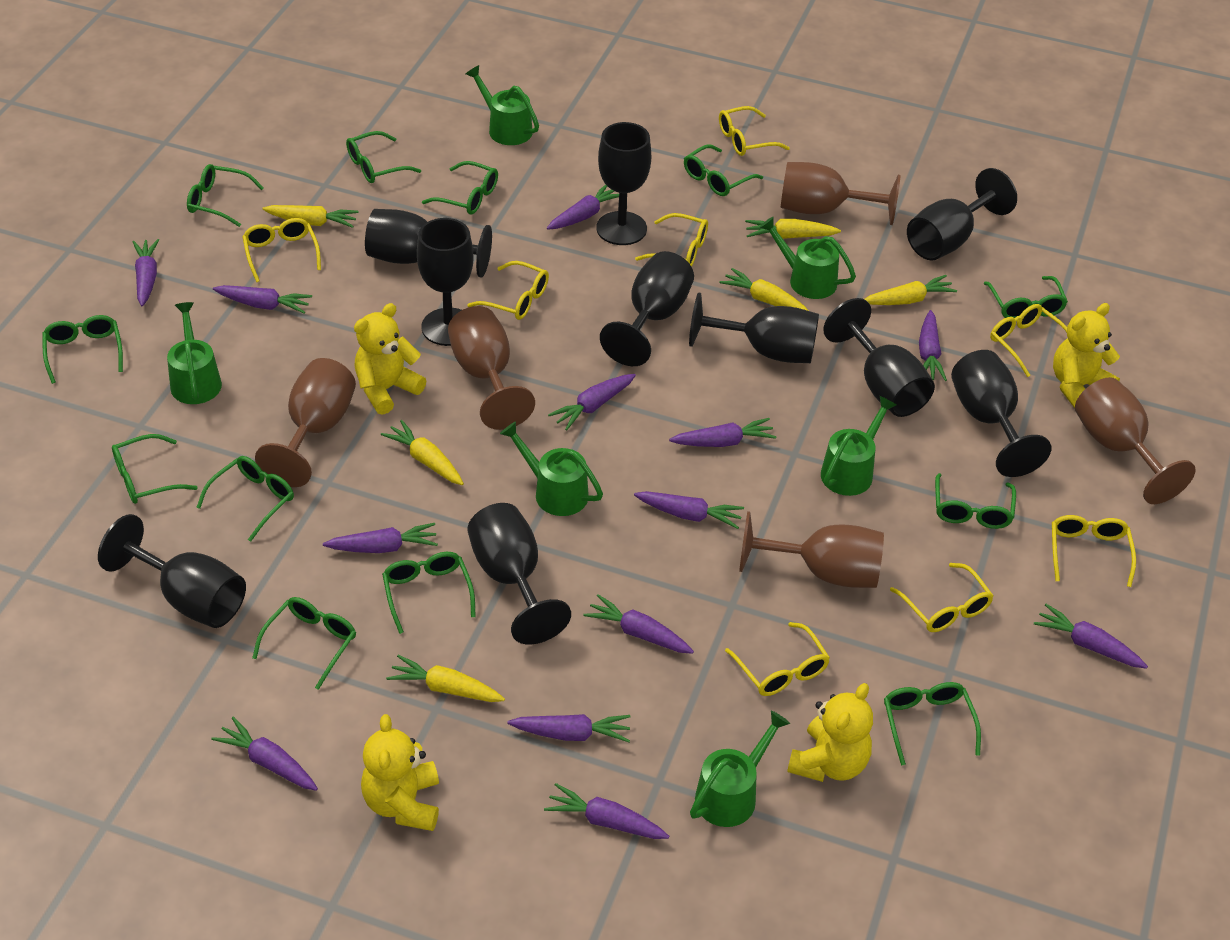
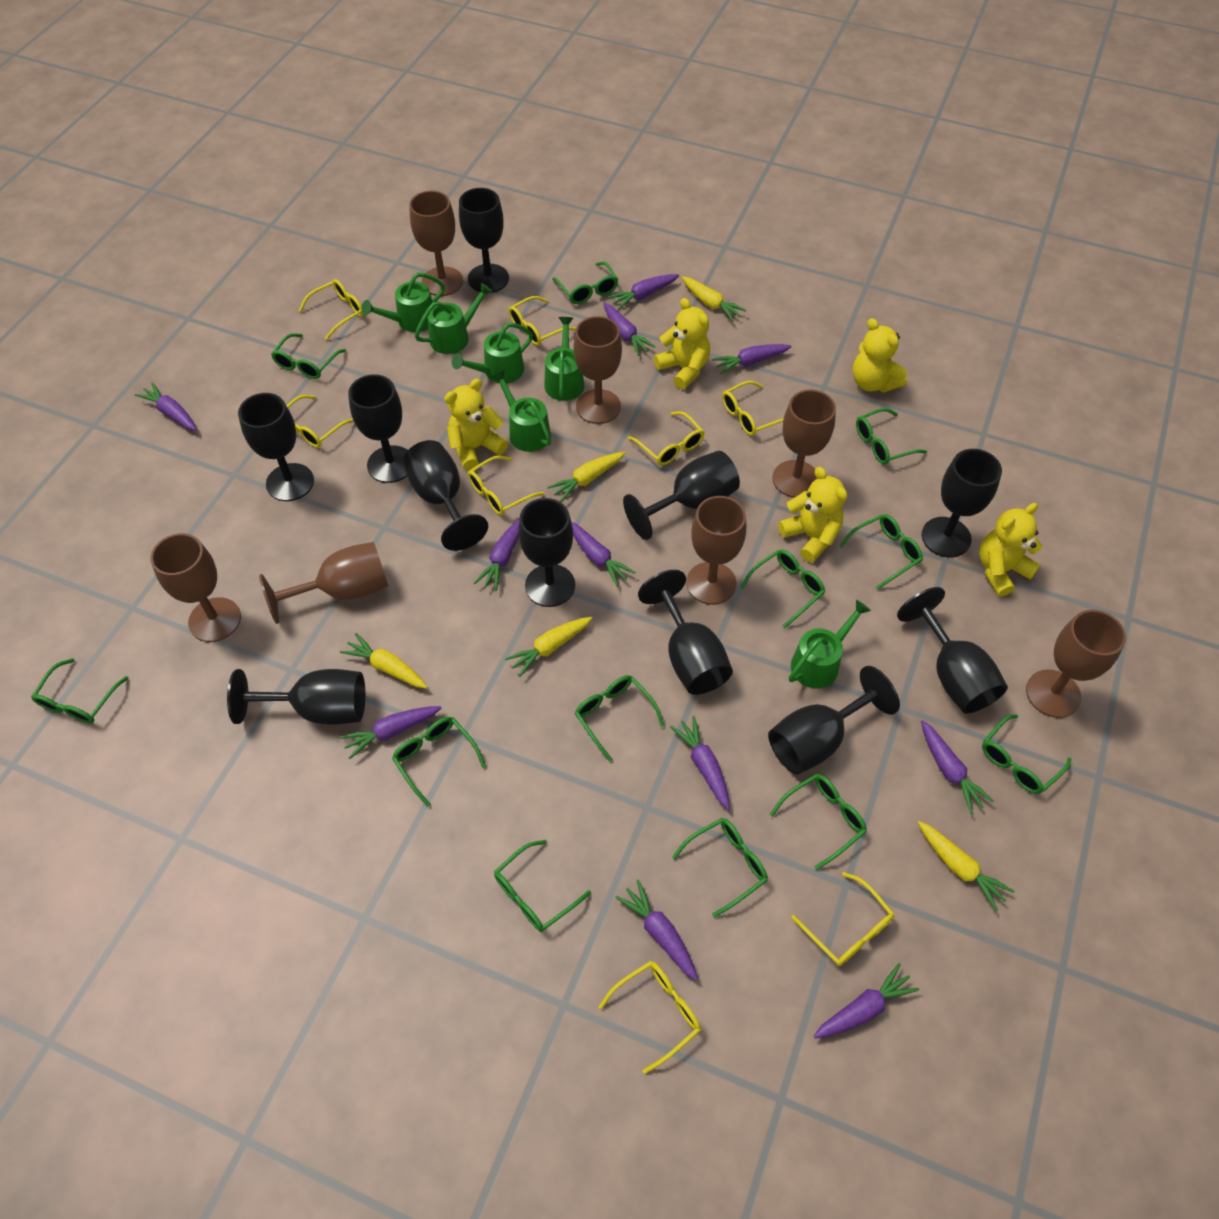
black goblet: [98,514,246,628] [365,209,492,277] [417,218,473,346] [467,503,571,644] [596,122,651,245] [600,251,694,366] [689,293,819,363] [823,298,935,417] [907,168,1017,261] [951,350,1051,477] = 10 -> [227,669,365,725] [238,393,314,501] [348,374,408,483] [403,440,488,551] [459,188,509,293] [518,498,575,607] [623,451,740,540] [638,570,733,695] [768,666,900,775] [897,587,1008,714] [922,449,1002,557] = 11
brown goblet: [255,358,356,487] [448,306,535,430] [739,511,884,588] [781,162,900,225] [1075,377,1196,504] = 5 -> [150,533,241,642] [259,542,388,624] [409,191,463,296] [574,316,622,424] [686,496,746,605] [772,389,836,498] [1026,610,1126,718] = 7
purple carrot: [133,239,159,306] [211,717,318,791] [213,285,312,314] [323,523,438,553] [507,714,631,742] [544,783,669,839] [547,185,619,230] [548,374,636,431] [583,594,694,654] [634,491,744,529] [669,418,777,447] [919,310,947,381] [1034,604,1148,669] = 13 -> [135,382,197,431] [340,706,441,759] [474,518,520,591] [572,522,636,587] [604,303,656,356] [608,274,679,310] [615,879,698,981] [670,716,730,810] [712,344,792,374] [814,963,919,1038] [921,720,994,814] = 11
yellow carrot: [262,205,358,228] [381,420,464,485] [386,655,505,702] [719,268,809,311] [745,219,841,239] [864,275,957,305] = 6 -> [340,633,427,689] [505,617,593,677] [547,452,625,502] [681,276,746,321] [918,821,1014,911] = 5
yellow teddy bear: [354,303,426,415] [361,714,439,831] [787,683,873,782] [1053,303,1120,408] = 4 -> [444,379,508,471] [654,298,710,389] [778,467,847,563] [853,318,907,393] [979,503,1043,597] = 5

